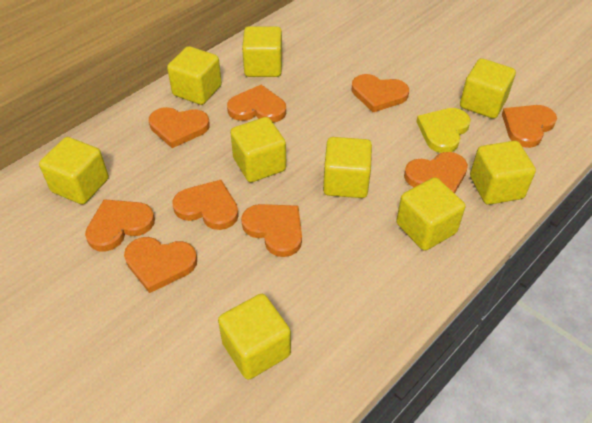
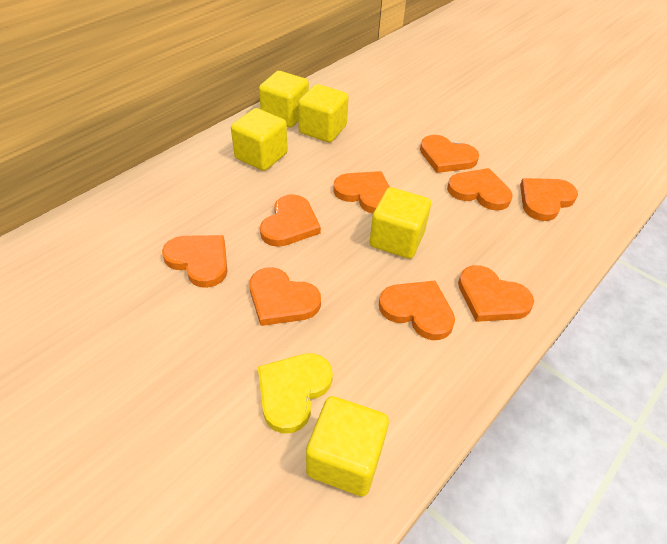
yellow cube: [39,137,109,205] [167,46,222,105] [218,294,291,380] [230,117,286,183] [242,26,282,77] [323,137,372,198] [396,177,465,251] [460,58,516,119] [470,141,536,205] = 9 -> [231,108,288,171] [259,71,309,127] [298,84,349,142] [306,396,389,496] [370,187,431,259] = 5

